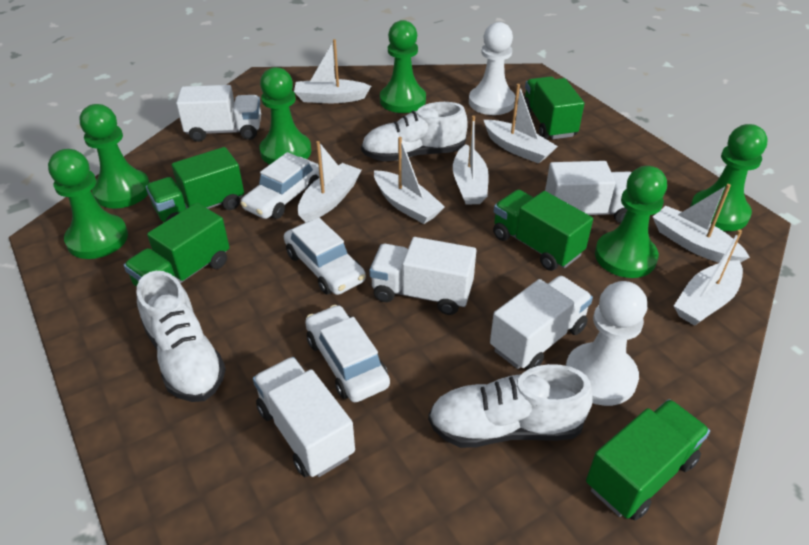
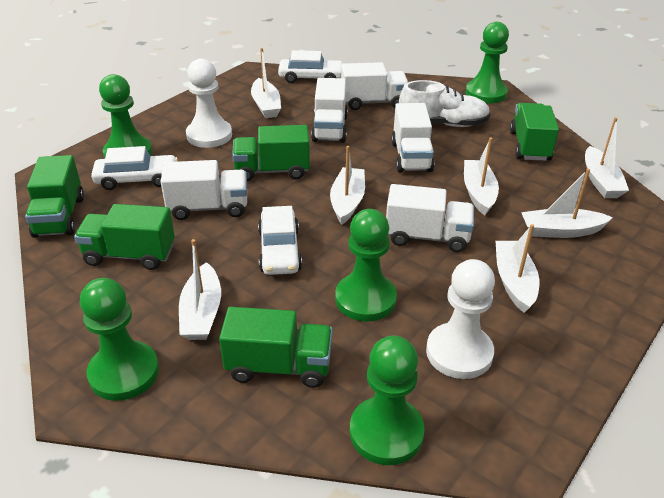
green pawn: [48,149,128,259] [79,104,150,209] [259,67,311,164] [380,20,426,113] [595,166,667,278] [690,124,768,231] = 6 -> [80,278,159,401] [99,74,152,158] [335,209,397,321] [350,336,425,465] [465,22,509,103] = 5
white shoe: [136,271,226,402] [361,102,468,162] [428,364,593,448] = 3 -> [399,80,491,127] = 1

